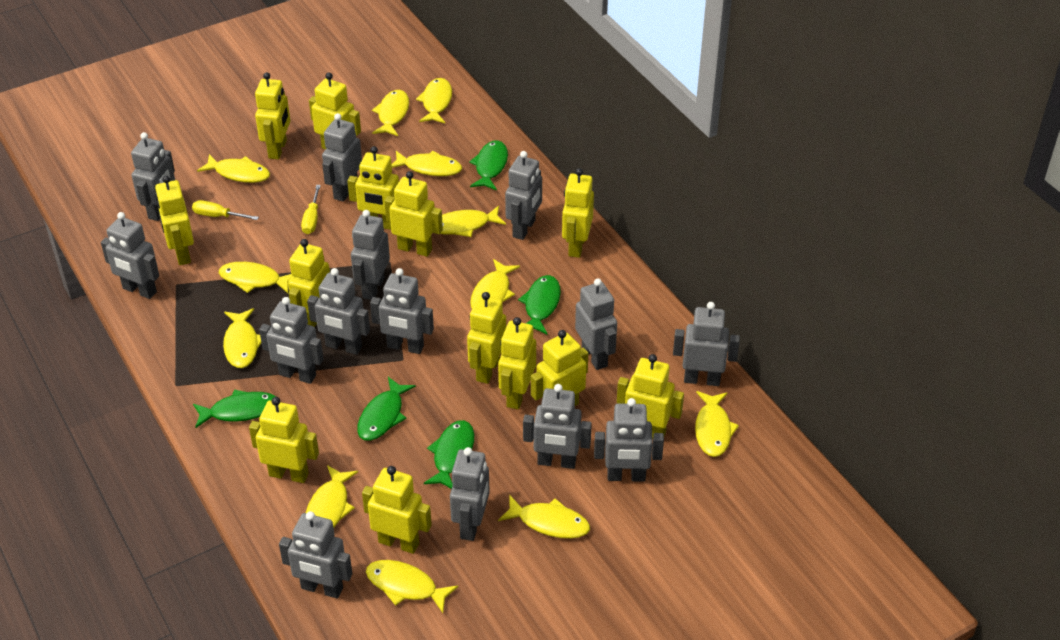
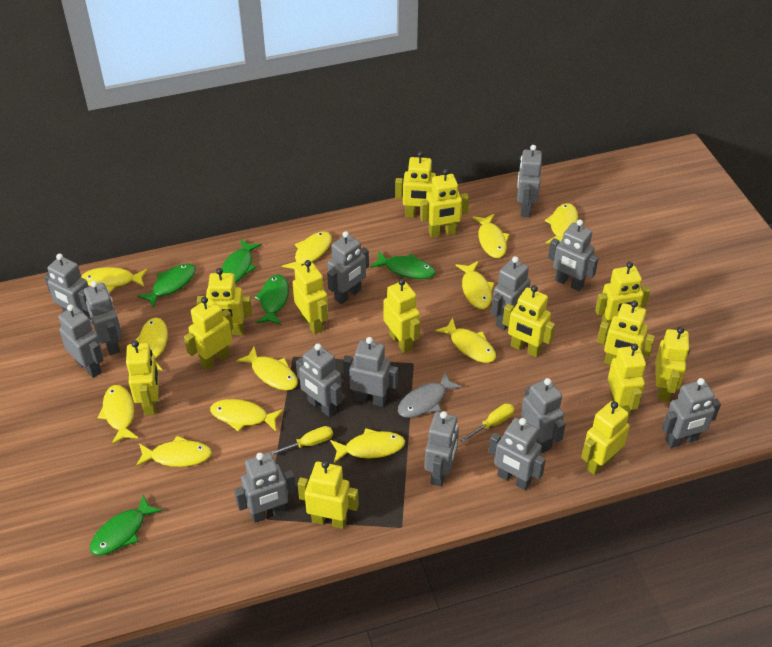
grey fish: none = 0 -> [398,372,462,418] = 1
yellow robot: [155,176,194,265] [249,397,319,483] [255,72,290,159] [288,239,330,327] [309,73,361,149] [347,146,399,230] [362,466,432,554] [384,171,443,257] [467,292,506,384] [498,317,536,410] [531,330,588,406] [562,168,594,258] [617,354,684,439] = 13 -> [126,340,159,415] [184,297,233,370] [197,268,252,335] [293,260,328,334] [298,461,359,529] [383,279,420,353] [395,151,436,218] [420,169,469,238] [502,285,555,357] [581,401,630,475] [595,262,650,330] [597,300,655,365] [608,343,646,417] [655,327,690,402] = 14

